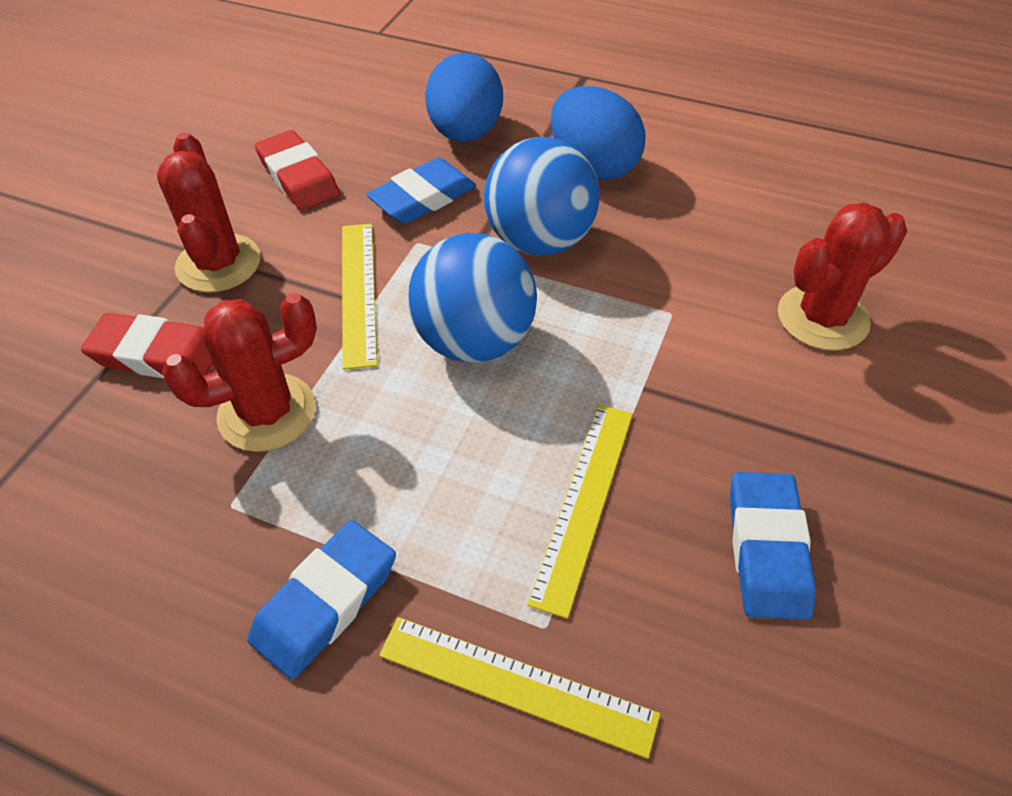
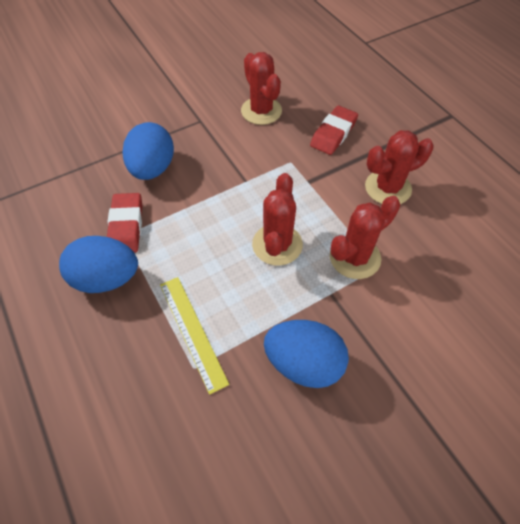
blue ball: [408,233,537,363] [484,137,600,256] = 2 -> none = 0
blue egg: [425,53,503,142] [551,86,645,180] = 2 -> [59,236,138,293] [122,122,174,180] [264,320,349,388] = 3
blue eraser: [248,520,396,680] [366,158,476,224] [730,472,816,620] = 3 -> none = 0
red cactus: [157,132,261,292] [162,293,317,452] [778,203,907,351] = 3 -> [241,52,282,125] [252,173,303,266] [330,196,400,279] [365,130,434,204] = 4
yellow ruler: [342,224,377,370] [379,617,660,759] [527,404,633,619] = 3 -> [160,277,229,395] = 1

